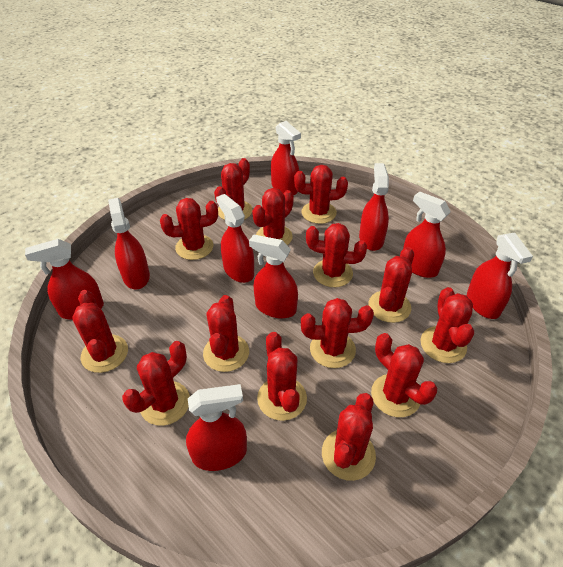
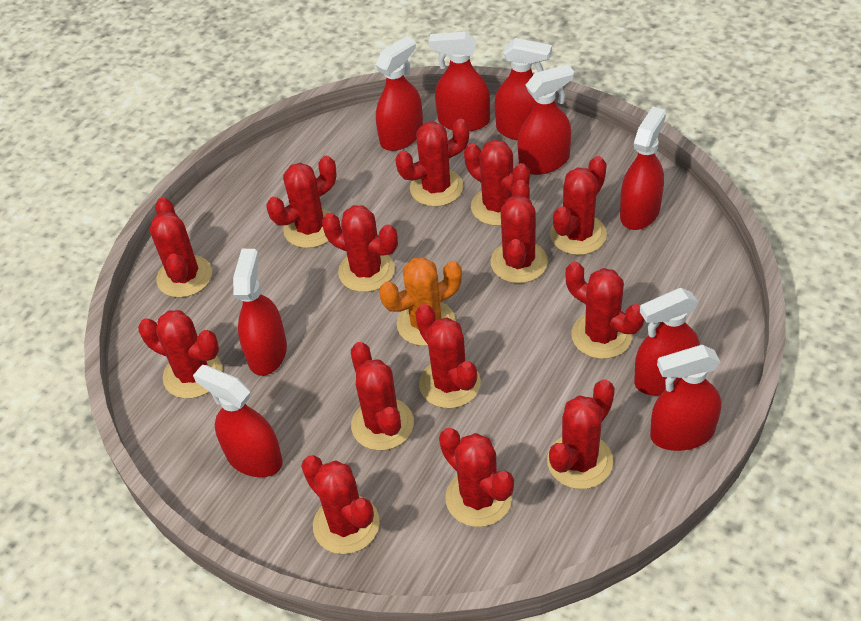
orange cactus: none = 0 -> [379,257,462,346] = 1

